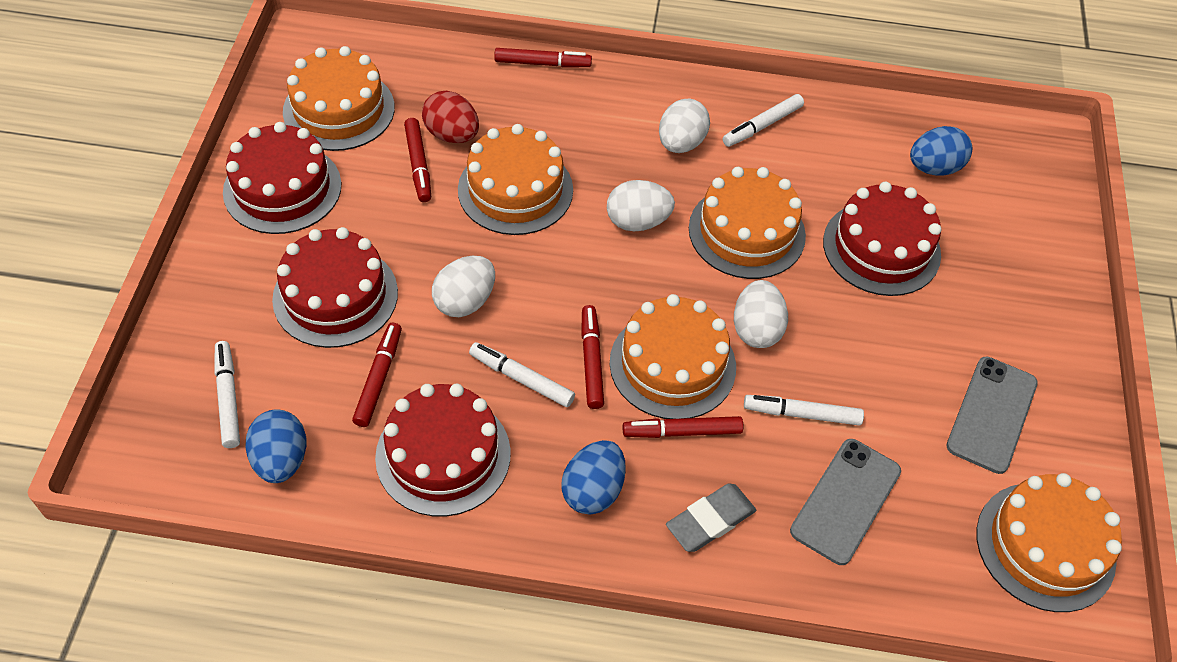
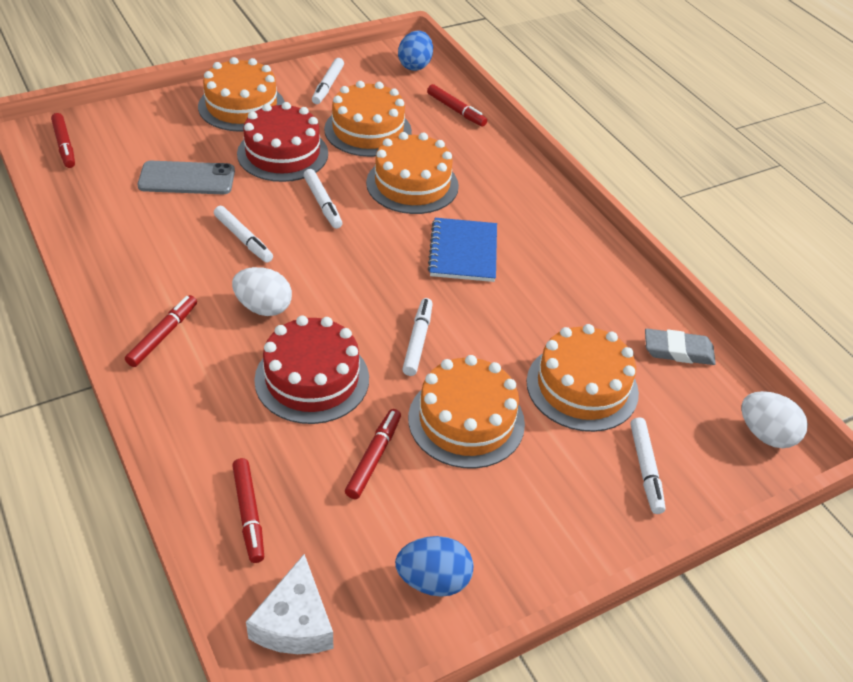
blue egg: [245,409,306,483] [562,440,626,515] [910,126,972,176] = 3 -> [395,536,473,597] [398,31,433,71] = 2
blue notebook: none = 0 -> [428,218,497,282] = 1
grey phone: [790,439,901,565] [946,357,1038,474] = 2 -> [138,161,235,194] = 1
red cake: [223,122,341,234] [272,227,398,348] [375,384,511,517] [823,181,941,296] = 4 -> [237,102,328,182] [254,316,369,424] = 2
red egg: [422,91,479,143] = 1 -> none = 0
white cheese: none = 0 -> [246,554,333,654] = 1
white egg: [432,256,495,317] [607,180,675,231] [659,99,710,153] [734,280,788,348] = 4 -> [232,267,292,316] [741,391,808,448] = 2
white marker: [215,341,240,448] [469,342,575,407] [723,94,804,147] [744,395,864,426] = 4 -> [214,206,273,263] [303,169,342,229] [312,58,344,104] [402,298,433,376] [630,417,665,514] = 5

